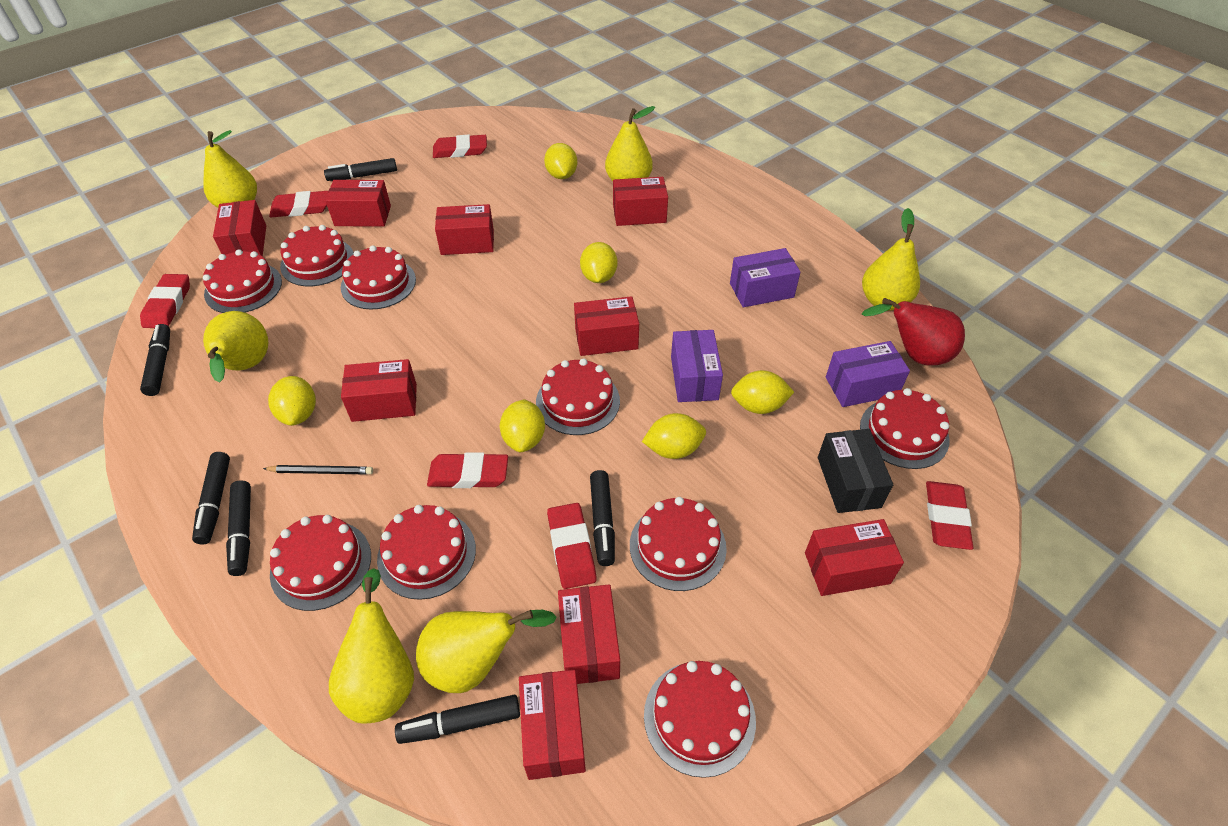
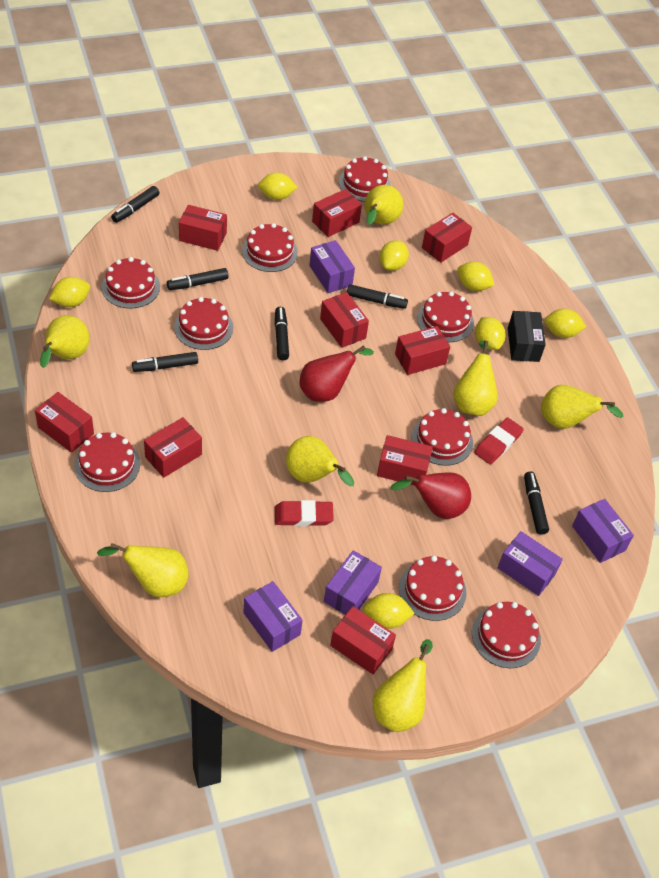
black pencil: [263,465,373,474] = 1 -> none = 0
purple box: [671,330,723,402] [730,248,801,307] [826,341,910,407] = 3 -> [243,581,303,652] [309,240,355,293] [324,550,382,615] [498,531,563,596] [572,499,634,563] = 5
red eraser: [140,274,190,328] [269,191,328,217] [427,452,508,488] [433,135,487,158] [547,503,597,589] [926,481,973,550] = 6 -> [275,500,334,526] [474,417,524,465] = 2
red pear: [862,298,965,365] = 1 -> [300,345,374,402] [390,472,471,519] = 2
yellow lemon: [268,376,316,426] [500,399,545,452] [544,143,577,179] [580,242,617,283] [642,413,706,459] [731,370,794,414] = 6 -> [49,277,90,307] [258,172,297,200] [363,593,414,629] [379,240,409,271] [457,262,494,291] [475,317,506,350] [545,308,586,338] = 7
yellow pear: [203,130,257,207] [203,311,268,382] [329,568,414,723] [416,610,556,693] [605,106,655,181] [862,208,920,311] = 6 -> [40,315,90,368] [97,543,189,597] [286,436,354,486] [365,185,403,225] [373,639,433,732] [453,341,498,416] [541,385,624,429] = 7

